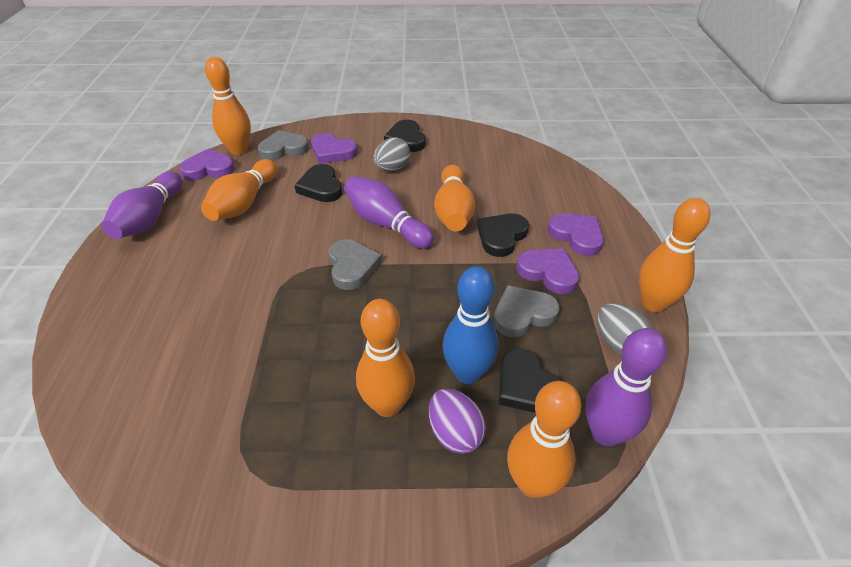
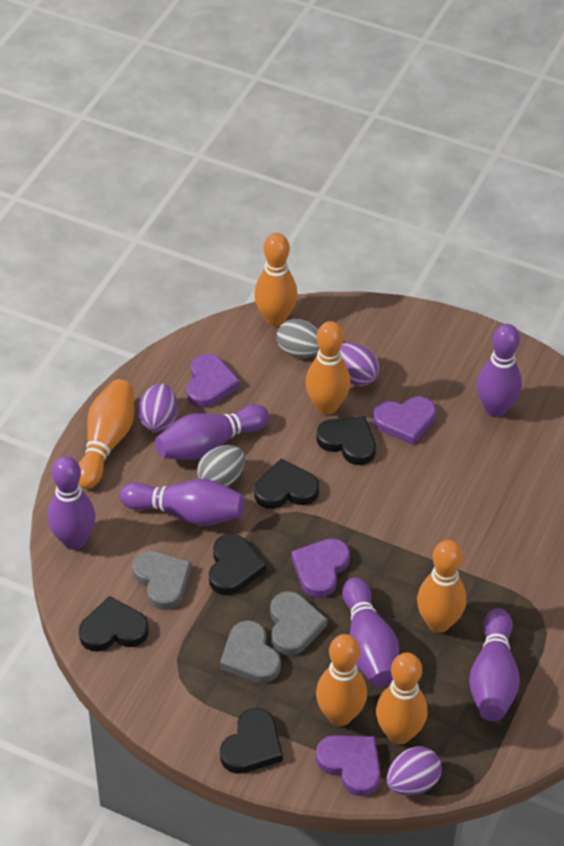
black heart: [294,164,342,202] [384,120,426,152] [477,214,529,257] [499,348,562,413] = 4 -> [79,596,149,652] [209,534,266,595] [220,708,283,774] [254,459,319,509] [316,416,376,465] = 5
blue bowling pin: [442,266,498,384] = 1 -> none = 0
purple bowling pin: [102,171,183,239] [344,176,434,249] [586,328,667,446] = 3 -> [48,456,96,550] [120,479,244,526] [155,405,269,460] [342,577,399,687] [469,608,520,721] [477,324,522,417] = 6
purple egg: [429,388,486,454] = 1 -> [138,383,178,432] [340,343,379,386] [386,746,442,796] = 3

